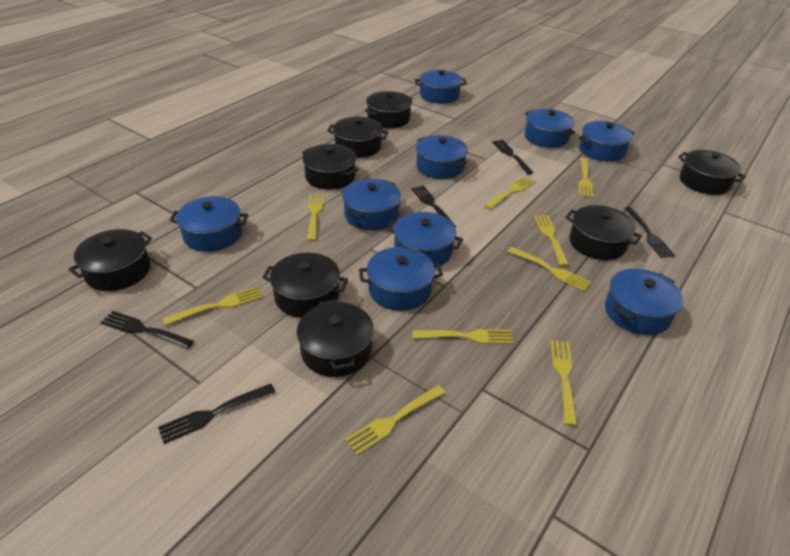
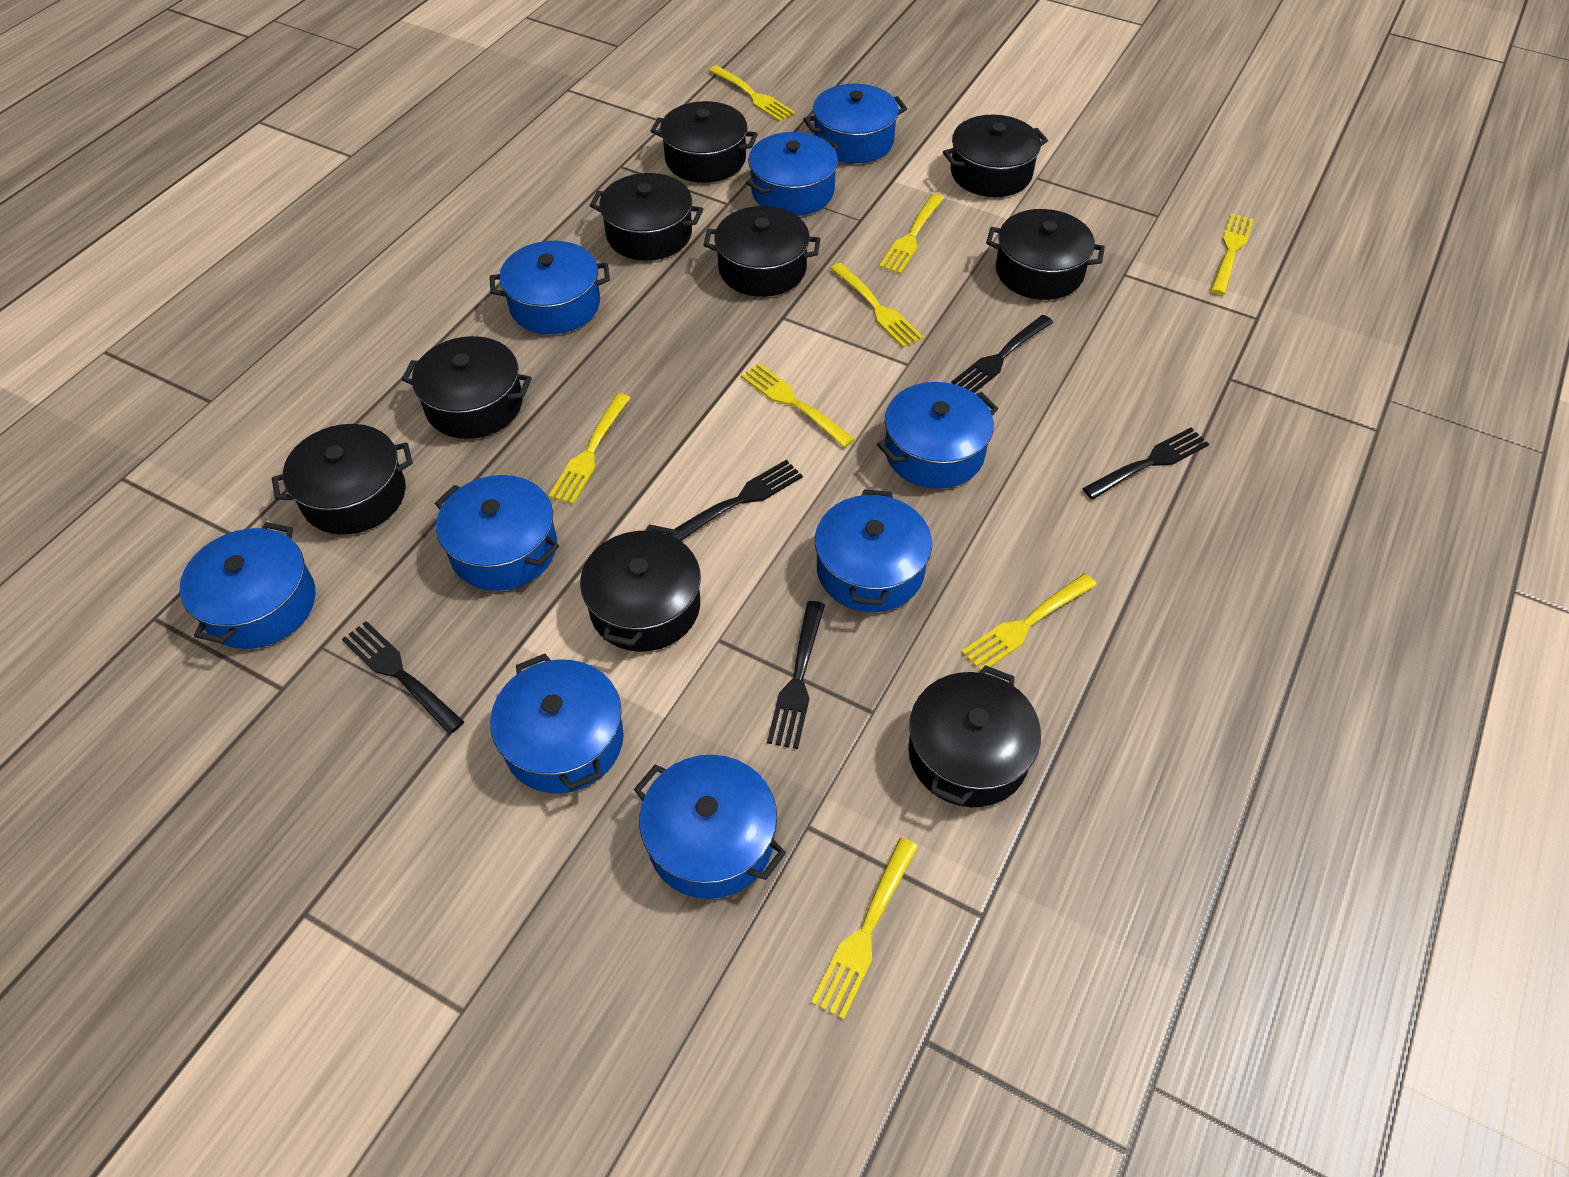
black pot: [68,229,152,291] [262,253,348,318] [297,300,374,377] [302,144,358,190] [327,117,388,158] [365,91,413,128] [565,205,642,260] [678,150,746,195] = 8 -> [272,424,413,535] [402,336,532,439] [580,524,701,652] [589,173,703,261] [651,101,758,183] [703,206,821,297] [908,665,1041,807] [943,115,1048,197] [986,209,1105,300] = 9
yellow fork: [162,286,263,326] [307,194,324,241] [345,385,445,455] [413,329,514,344] [484,176,535,209] [507,247,591,291] [534,215,569,266] [550,340,577,426] [578,158,593,198] = 9 -> [549,393,630,504] [709,65,795,122] [741,363,855,448] [811,838,918,1020] [830,263,923,348] [879,194,944,274] [962,573,1097,671] [1211,213,1254,295] = 8

